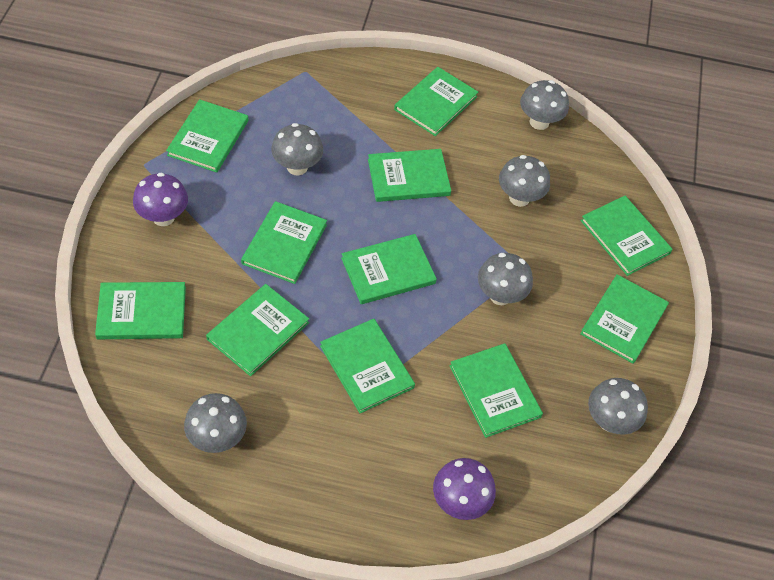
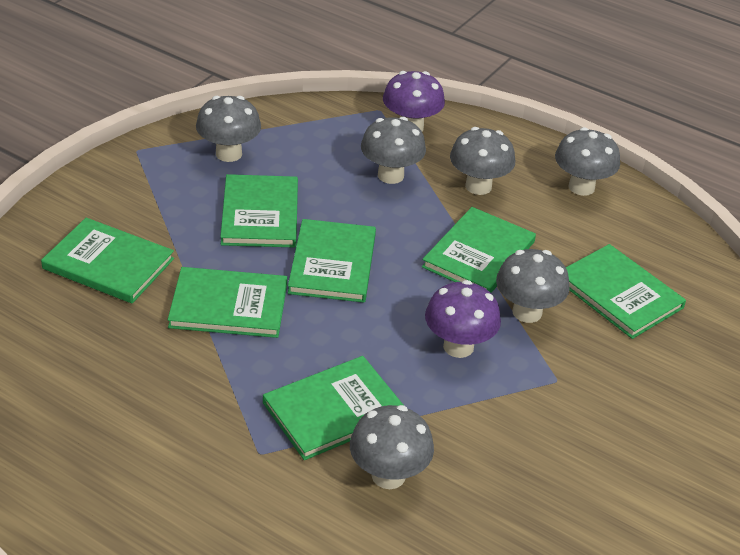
green book: [95,282,186,339] [166,99,248,173] [206,284,309,376] [241,201,327,284] [320,319,415,413] [341,234,437,304] [368,149,451,202] [394,67,478,136] [450,343,543,438] [580,274,669,364] [581,196,673,276] = 11 -> [41,218,174,303] [168,267,287,338] [220,174,298,248] [263,356,403,460] [288,219,376,303] [422,207,536,293] [566,244,686,339] = 7

